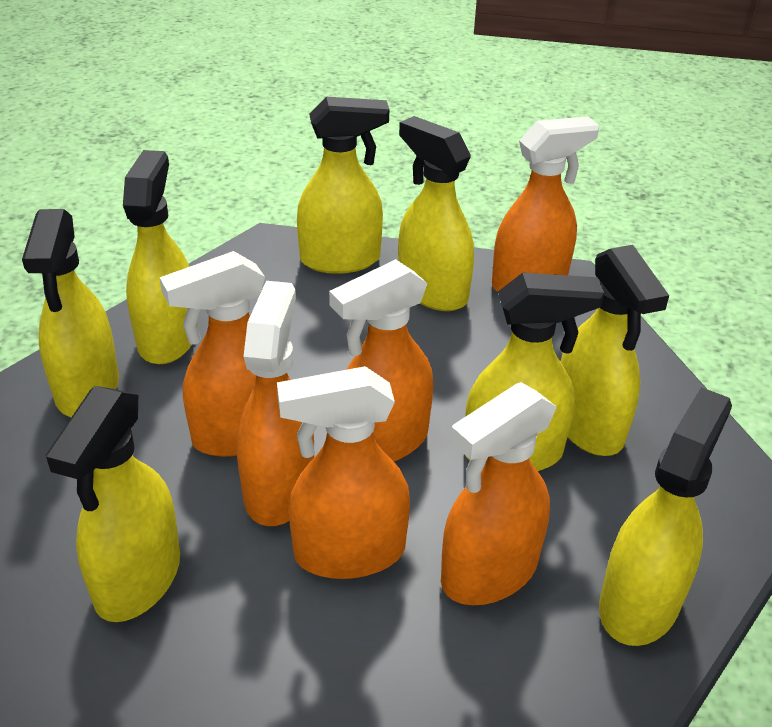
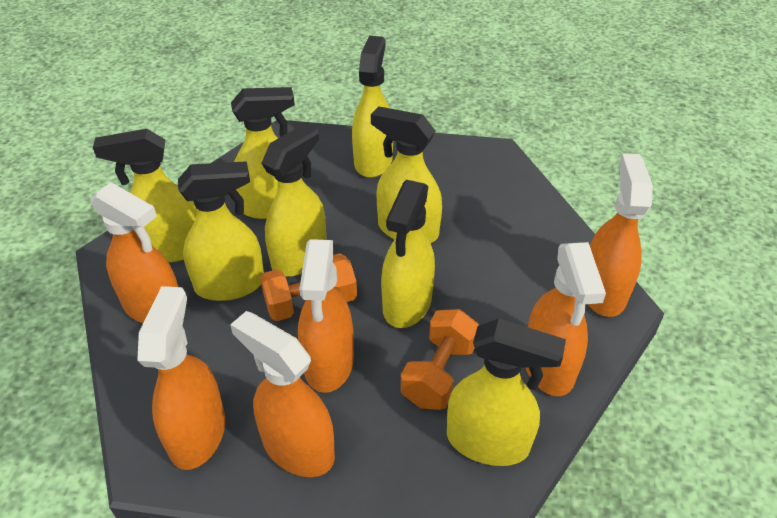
orange dumbbell: none = 0 -> [260,253,357,321] [401,309,479,410] = 2

